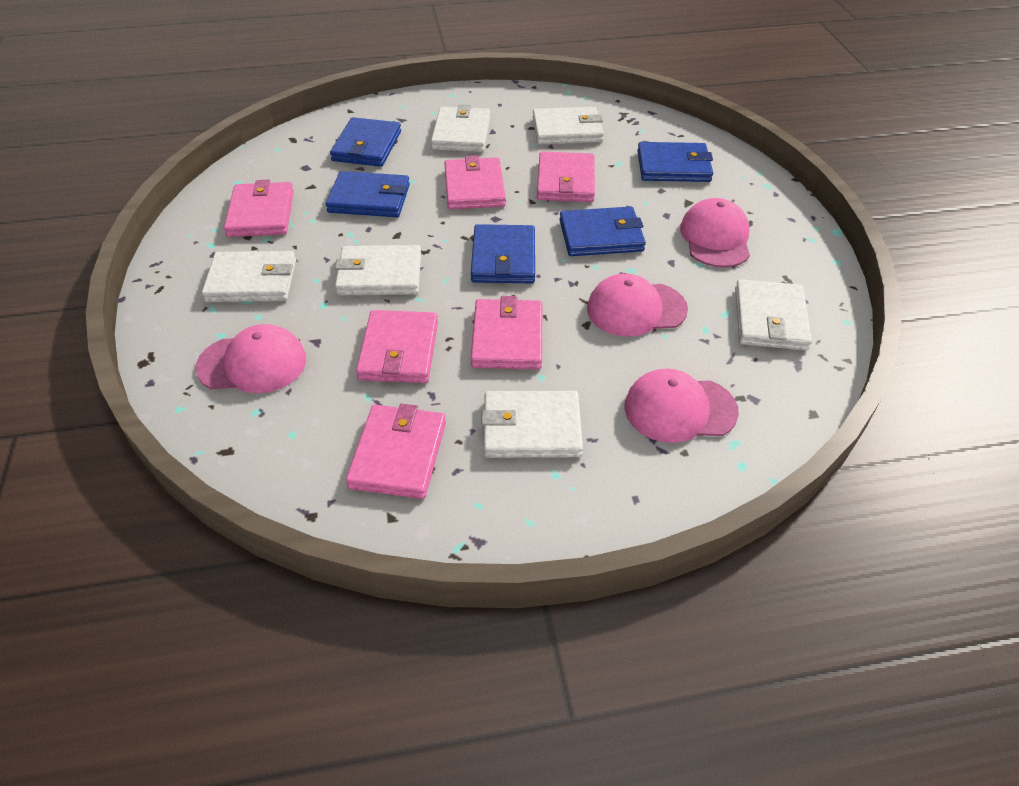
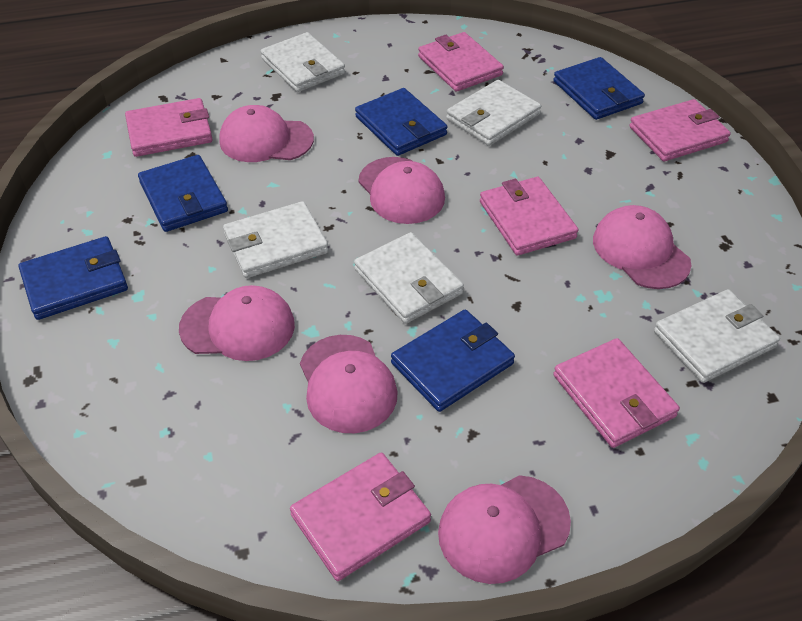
pink cap: [195,324,306,393] [587,274,688,337] [624,368,739,443] [680,198,750,268] = 4 -> [179,285,295,361] [219,105,314,162] [300,335,398,433] [358,157,445,224] [438,475,571,584] [593,205,691,289] = 6
white wallet: [202,251,296,302] [335,245,421,295] [431,104,490,152] [481,391,583,458] [533,107,604,144] [735,279,812,350] = 6 -> [223,201,329,278] [260,32,345,92] [354,232,464,324] [446,80,541,146] [654,289,780,383] = 5

